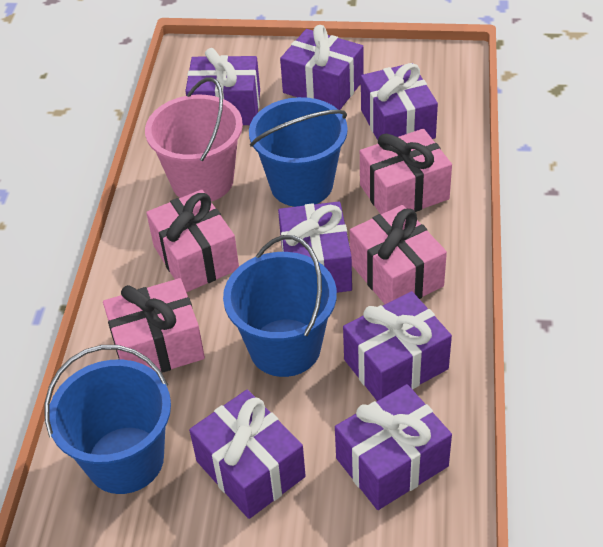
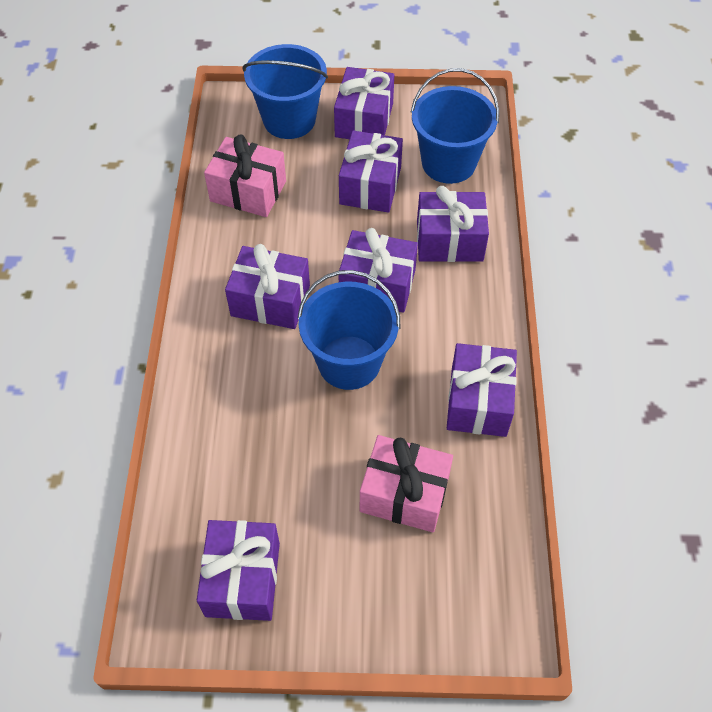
pink bucket: [145,77,243,201] = 1 -> none = 0
pink gift: [103,278,205,373] [146,190,239,292] [350,205,447,304] [360,129,452,214] = 4 -> [204,134,286,217] [360,435,453,532] = 2

